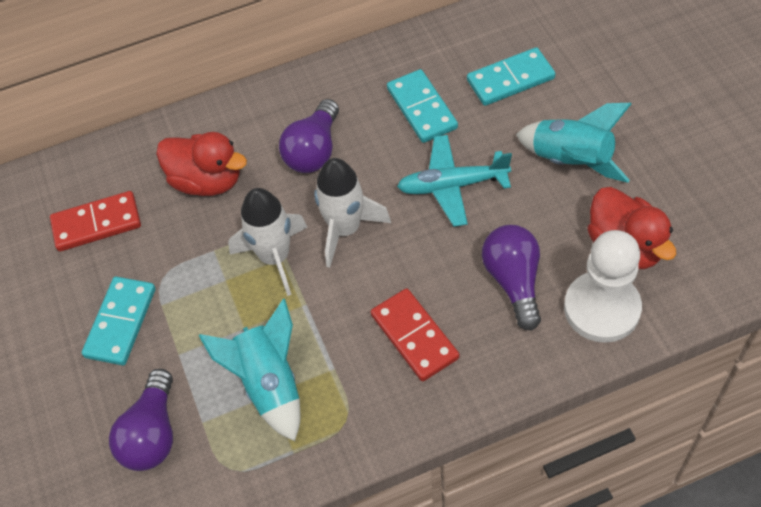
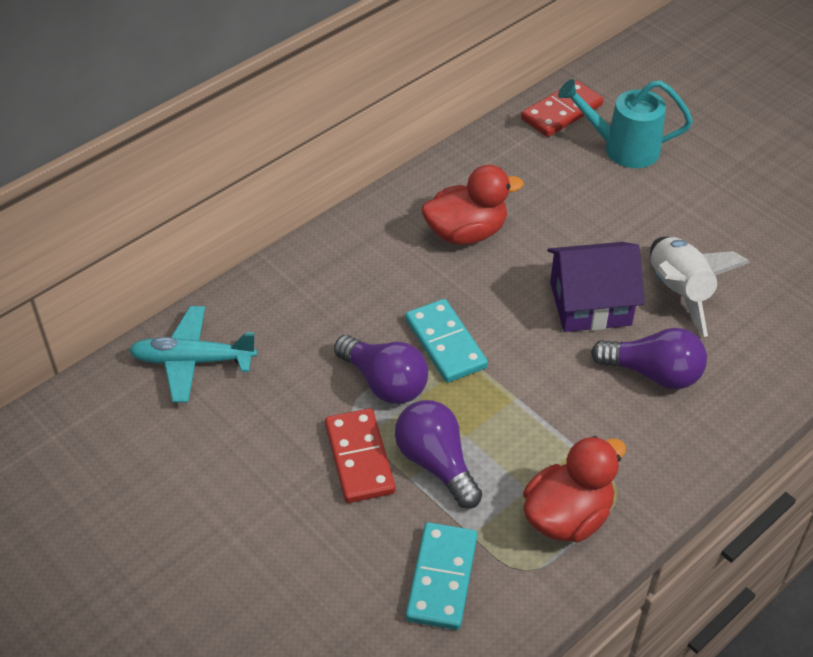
purple house: none = 0 -> [547,242,645,332] = 1
turquoise domino: [82,277,156,366] [387,69,458,143] [467,47,555,106] = 3 -> [405,299,488,383] [406,522,477,630] = 2
turquoise rocket: [199,299,301,441] [516,103,631,183] = 2 -> none = 0
turquoise watering can: none = 0 -> [558,79,693,168] = 1
white pawn: [564,230,642,343] = 1 -> none = 0
white rocket: [228,188,307,296] [314,158,391,268] = 2 -> [650,237,750,337] = 1

